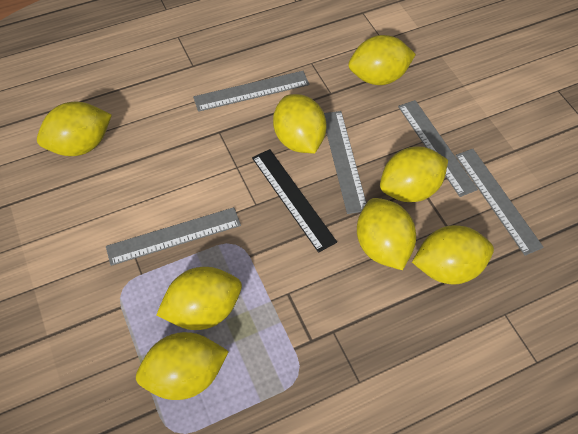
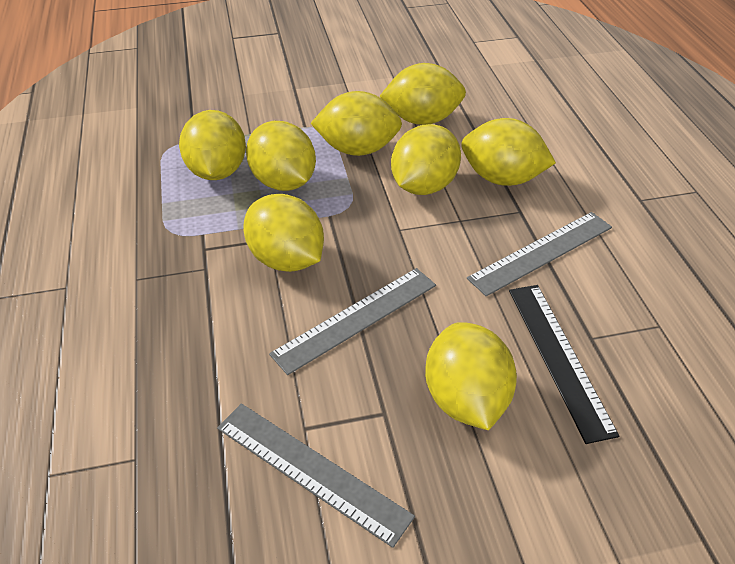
grey ruler: [106,207,241,266] [193,71,310,112] [324,111,366,214] [398,100,478,197] [455,149,544,256] = 5 -> [217,403,415,548] [269,268,436,375] [467,212,612,296] = 3

